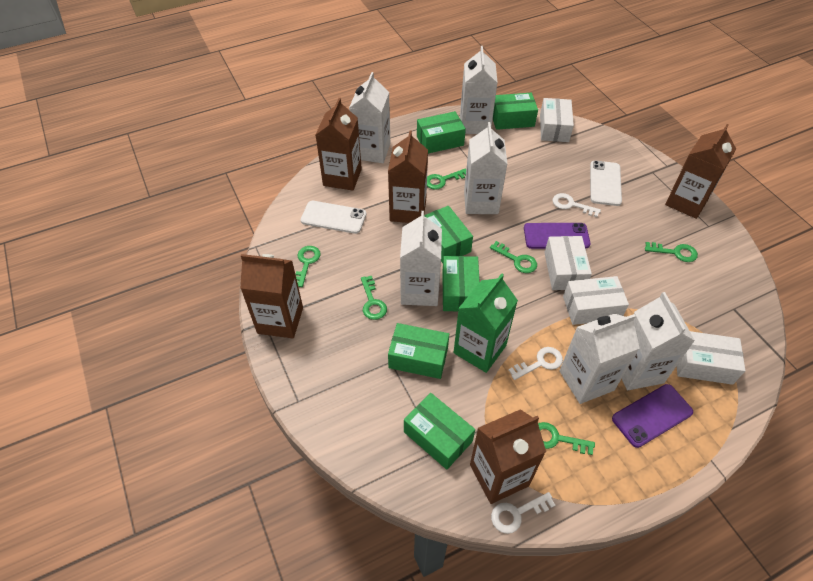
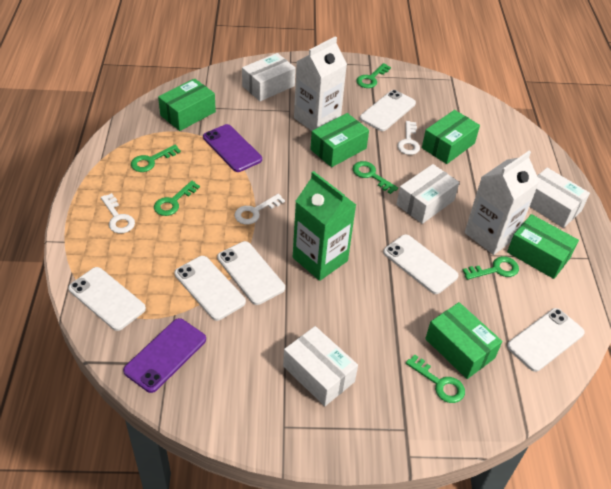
brown carton: [240,254,303,338] [315,98,362,191] [388,130,428,223] [470,409,546,504] [665,124,736,219] = 5 -> none = 0
green box: [388,323,449,379] [404,393,475,470] [417,111,466,154] [424,206,473,263] [442,256,480,311] [493,93,538,130] = 6 -> [158,78,216,131] [310,113,369,167] [422,110,480,164] [425,302,502,379] [507,214,579,279] = 5
white carton: [349,72,390,163] [400,211,442,306] [460,46,498,134] [464,122,508,214] [559,313,640,404] [622,292,695,390] = 6 -> [294,36,347,131] [465,151,540,255] = 2
white phone: [301,201,366,234] [590,161,622,206] = 2 -> [68,267,146,331] [174,256,246,321] [217,241,285,305] [360,90,416,131] [383,234,459,294] [507,308,585,372] = 6

